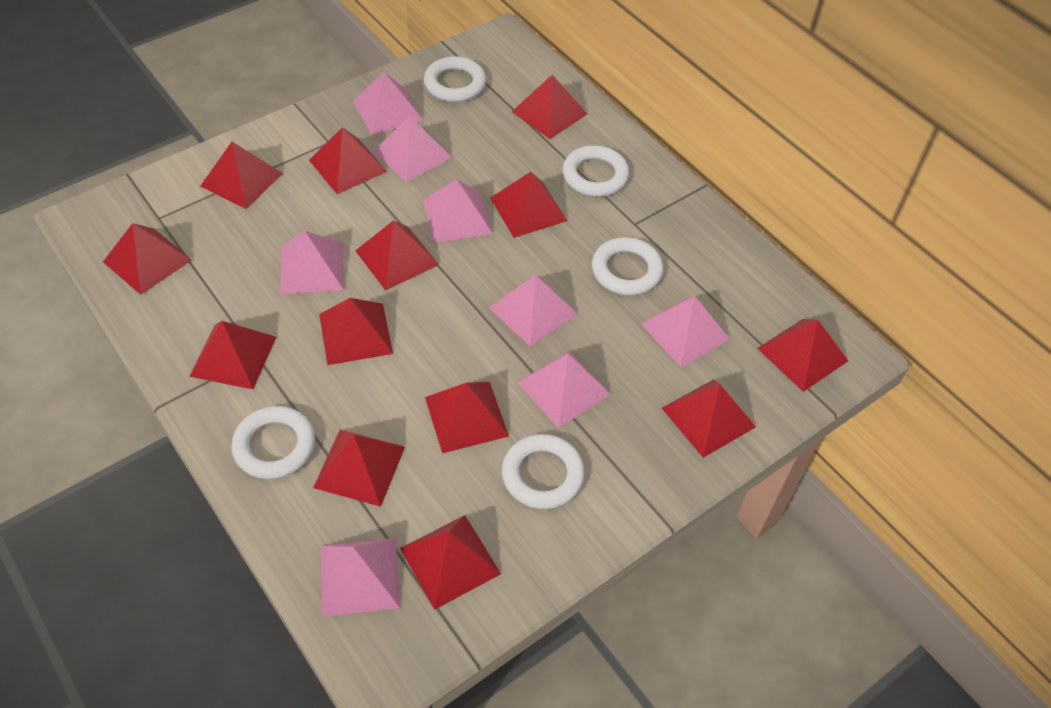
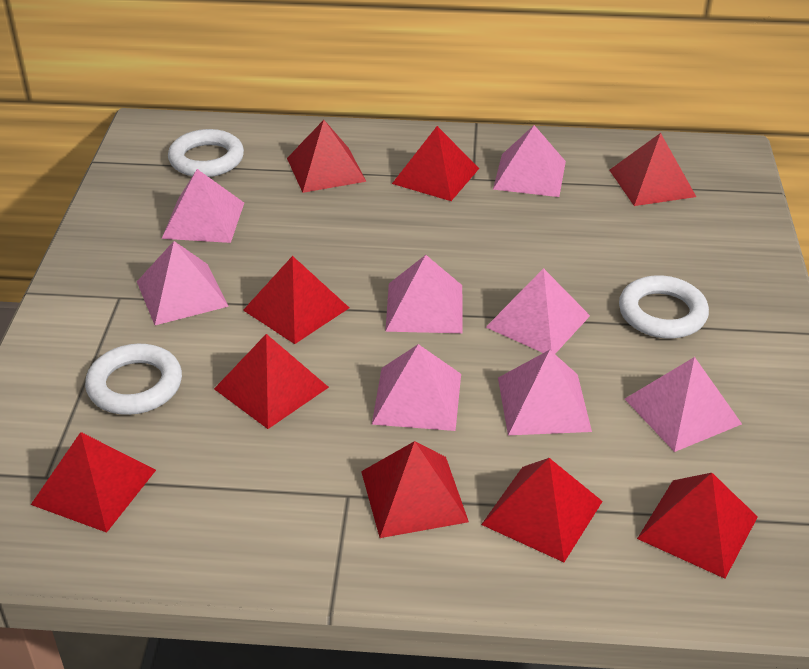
red pyramid: [103,223,192,295] [189,321,276,389] [200,142,283,209] [309,127,387,194] [313,430,405,507] [319,298,393,365] [355,221,439,290] [400,515,501,610] [425,382,509,453] [491,172,567,238] [512,75,587,139] [662,379,756,458] [757,319,848,392] = 13 -> [31,432,156,533] [214,334,329,429] [243,256,349,344] [287,120,367,193] [361,441,469,538] [392,126,479,201] [481,458,603,562] [609,133,696,206] [637,473,758,579] = 9
white ring: [231,406,315,479] [424,56,486,102] [502,434,585,509] [563,145,629,197] [592,237,663,295] = 5 -> [85,344,182,415] [168,129,244,177] [619,275,709,339] = 3

